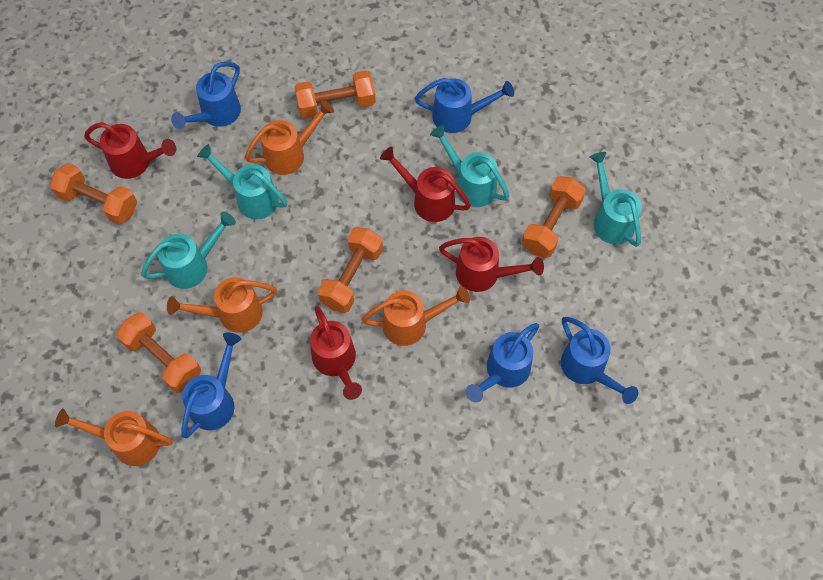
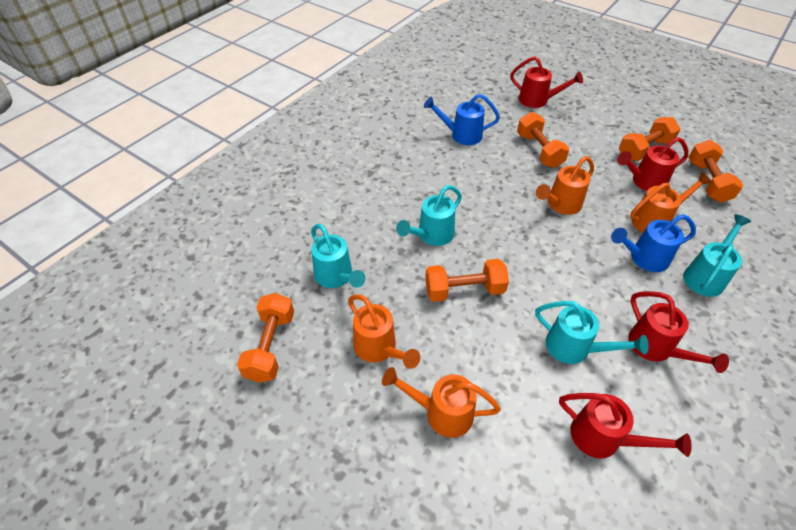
blue watering can: [171,62,241,129] [181,332,241,438] [415,78,514,133] [466,323,539,403] [561,317,639,404] = 5 -> [424,94,500,145] [611,214,696,272] = 2

